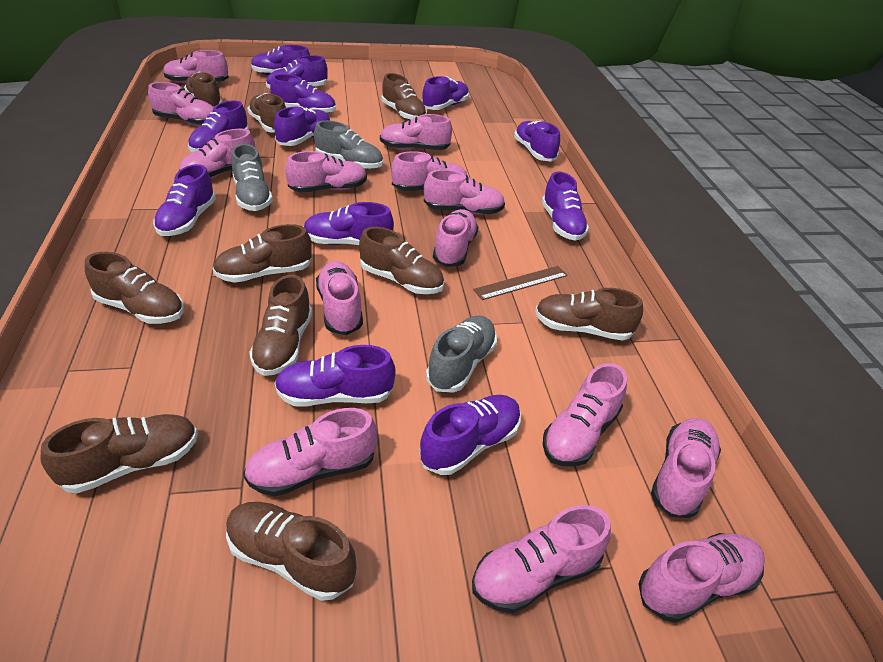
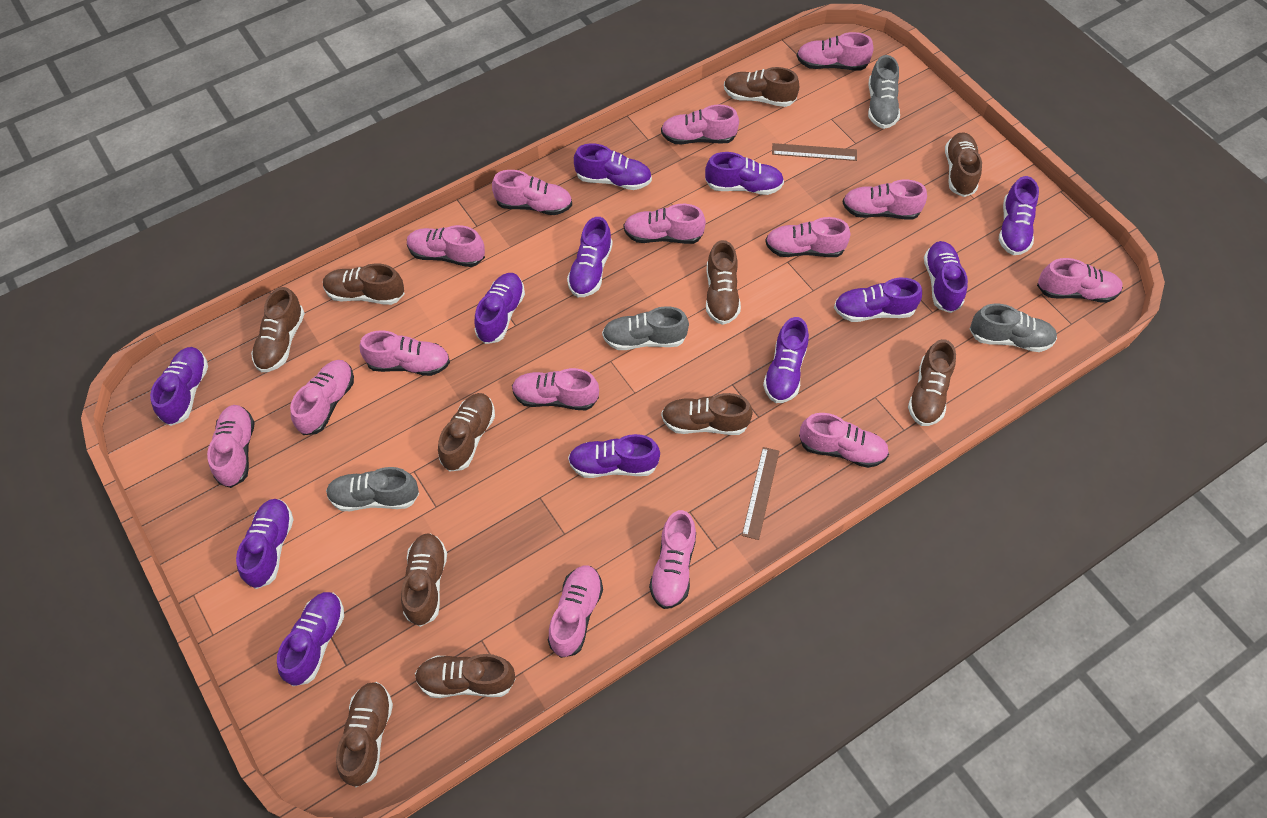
brown ruler: [473,266,568,300] = 1 -> [742,447,779,540] [772,143,857,161] = 2
brown shoe: [41,414,198,493] [85,252,184,324] [184,72,222,107] [213,224,312,283] [226,502,357,601] [247,93,286,133] [249,275,312,376] [359,227,444,294] [382,73,427,120] [535,288,643,340] = 10 -> [251,287,305,372] [323,263,405,305] [336,682,393,787] [401,533,447,627] [415,654,516,698] [438,393,495,472] [661,393,753,435] [706,240,741,325] [724,67,799,107] [908,339,956,426] [945,132,982,197] = 11
grey shoe: [231,144,273,211] [314,120,383,170] [426,315,497,393] = 3 -> [326,467,419,511] [602,306,689,350] [868,55,900,129] [970,303,1057,352] = 4
pink shoe: [148,82,214,126] [163,50,229,83] [179,129,256,178] [243,408,377,496] [285,151,367,193] [316,261,363,335] [380,114,452,150] [391,151,467,191] [424,169,505,215] [433,209,479,267] [472,505,611,613] [543,363,627,466] [639,533,765,623] [651,418,721,518] = 14 -> [207,405,255,488] [290,360,354,435] [360,330,450,376] [407,225,485,267] [492,170,572,215] [512,368,599,410] [548,566,603,658] [624,204,706,244] [649,510,696,609] [661,104,739,144] [765,217,850,257] [797,32,874,71] [799,413,889,468] [842,179,927,220] [1037,258,1123,303] = 15

